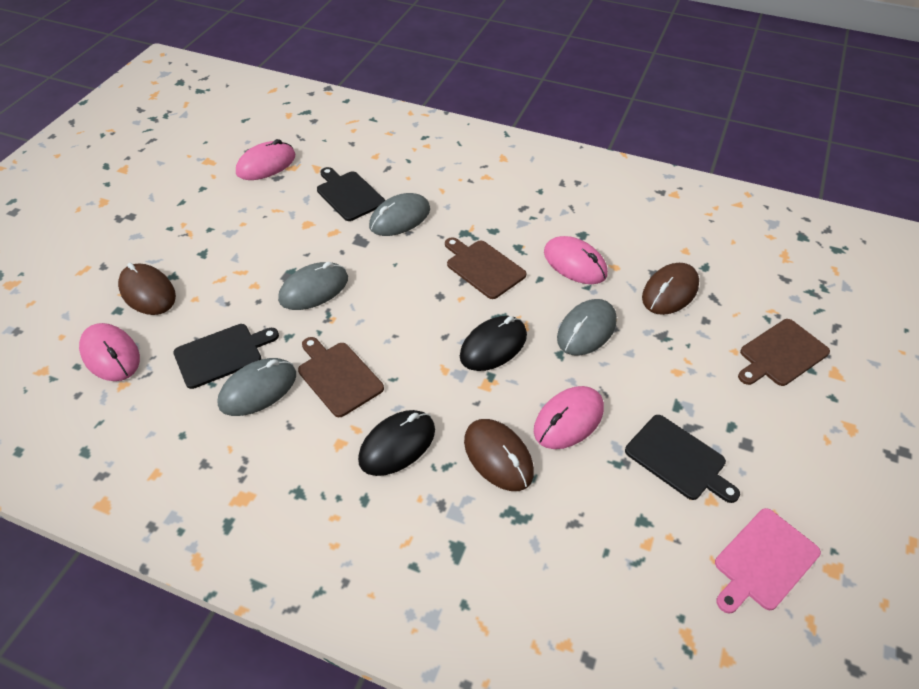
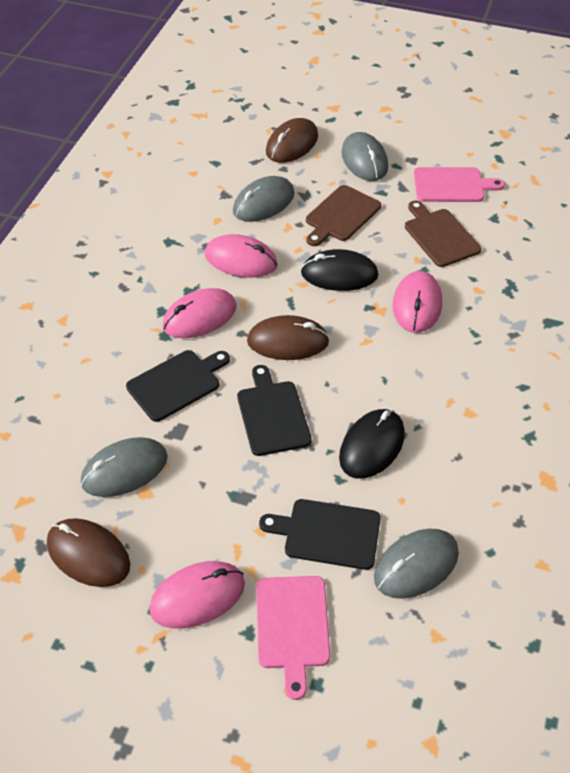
brown cutting board: [298,337,384,417] [445,237,526,299] [738,319,830,386] = 3 -> [306,185,381,246] [405,200,481,267] = 2
pink cutting board: [715,508,821,613] = 1 -> [256,576,330,700] [414,167,505,202] = 2

